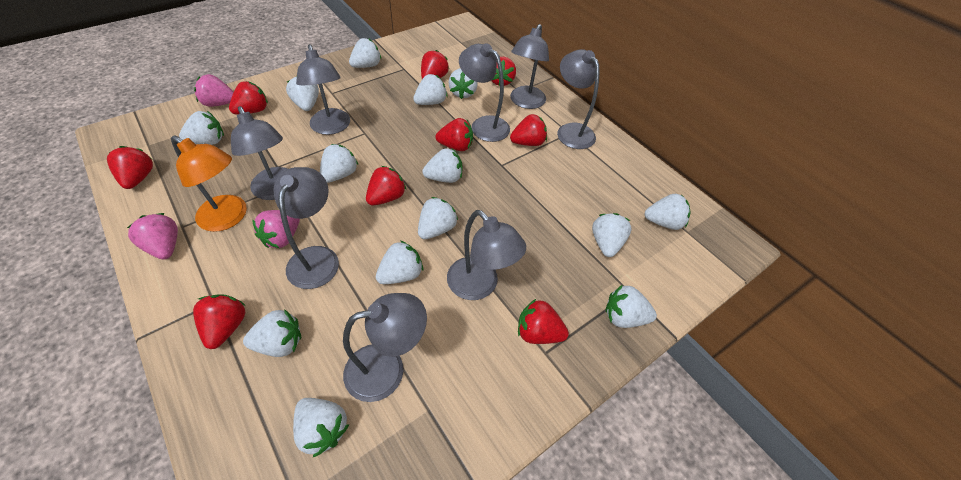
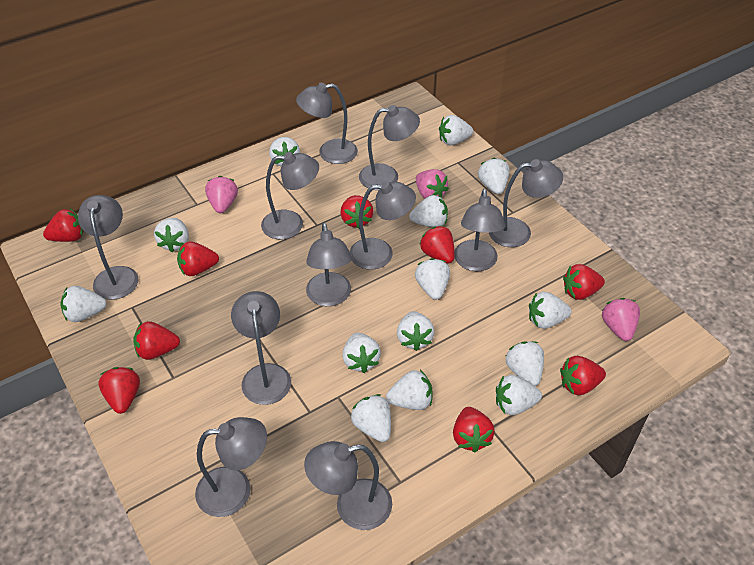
grey lamp: [231,106,288,200] [273,167,339,289] [296,44,350,135] [343,293,427,402] [447,210,526,300] [459,43,510,142] [510,24,549,109] [557,49,599,149] = 8 -> [78,195,139,300] [195,417,267,517] [231,291,291,405] [261,152,319,239] [296,83,358,164] [304,441,392,530] [306,223,352,306] [350,181,416,270] [359,105,420,190] [455,189,505,271] [489,159,563,247] = 11
orange lamp: [171,136,247,232] = 1 -> none = 0

